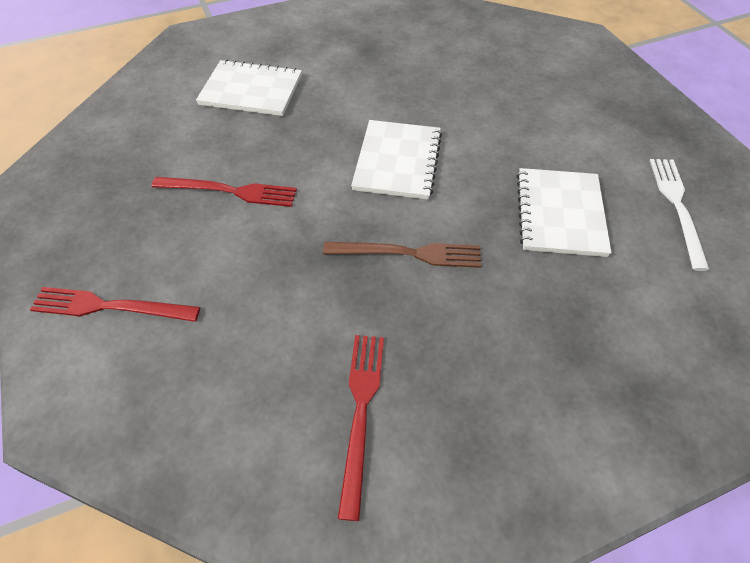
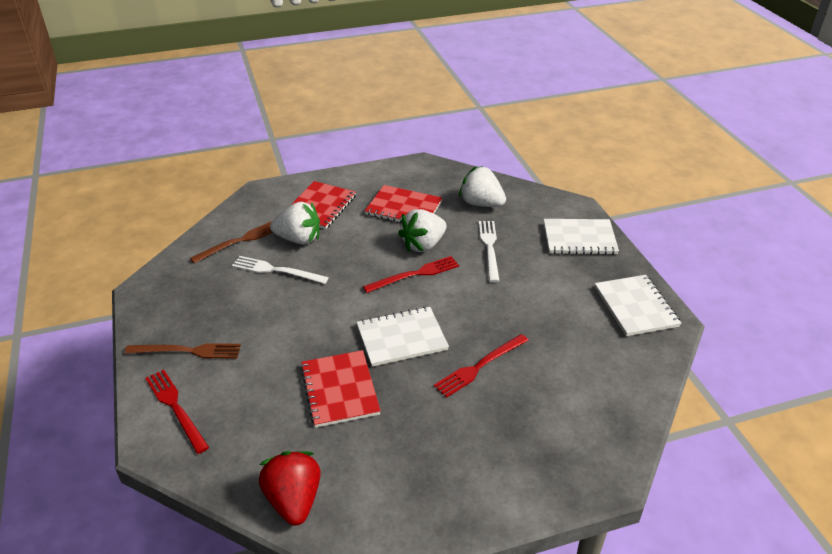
brown fork: [323,242,481,268] = 1 -> [125,343,241,358] [190,221,273,263] = 2
red notebook: none = 0 -> [291,181,356,229] [300,350,381,428] [365,185,442,223] = 3
red strawberry: none = 0 -> [259,451,321,526] = 1
white fork: [650,159,710,271] = 1 -> [232,256,329,284] [479,221,499,282] = 2
white strawberry: none = 0 -> [270,202,320,245] [398,209,446,252] [459,166,506,207] = 3

